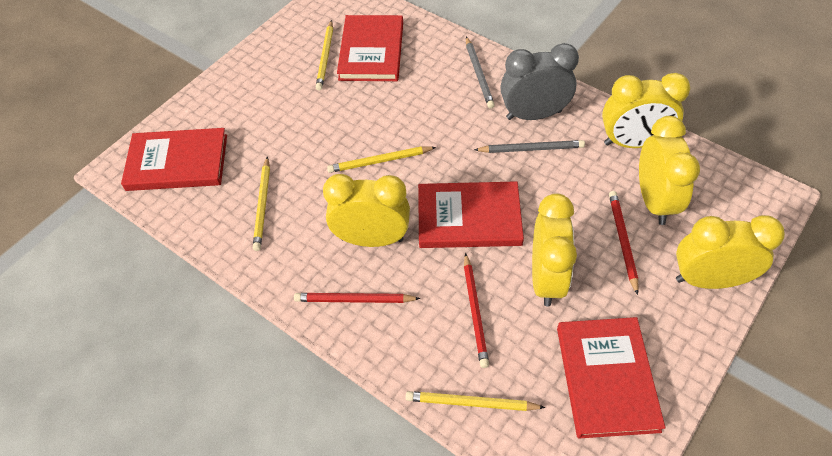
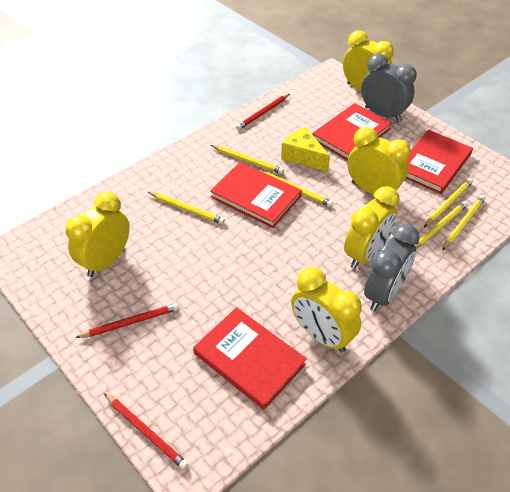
grey clock: [500,43,579,120] = 1 -> [361,54,417,122] [364,224,420,311] = 2
grey pencil: [466,37,495,108] [474,140,585,153] = 2 -> none = 0
yellow cheese: none = 0 -> [281,127,330,172] = 1
yellow pencil: [253,156,270,251] [316,20,333,91] [327,146,436,173] [406,391,545,411] = 4 -> [148,192,225,224] [211,145,284,174] [261,171,333,207] [415,201,468,249] [424,178,473,227] [442,195,486,251] = 6

